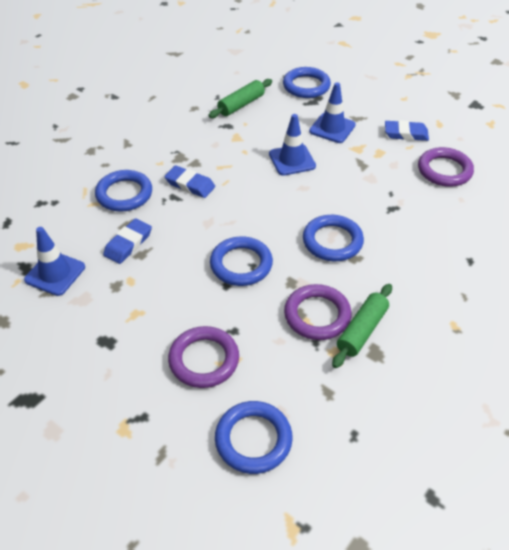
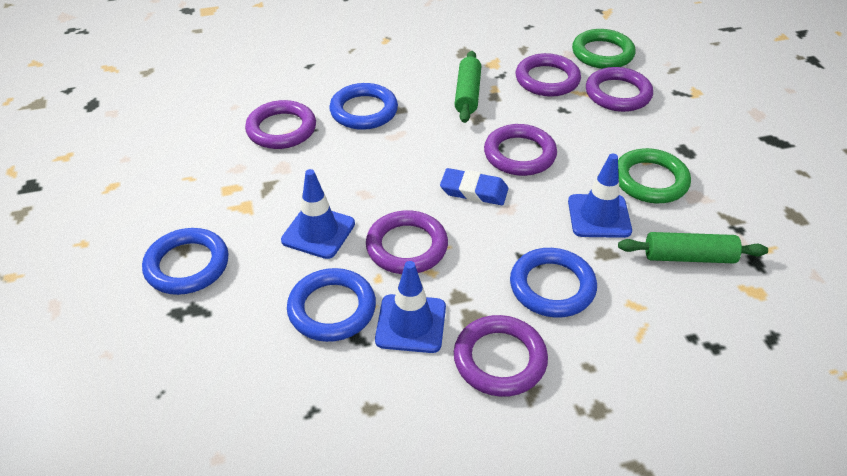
blue eraser: [103,218,152,264] [165,165,215,198] [385,120,429,141] = 3 -> [440,168,508,205] = 1
blue ring: [95,170,152,212] [210,236,273,286] [215,401,293,474] [283,67,331,98] [303,215,364,261] = 5 -> [142,228,229,295] [287,268,376,342] [329,83,398,130] [510,248,597,318] = 4
green ring: none = 0 -> [572,29,636,69] [618,148,691,203] = 2
purple ring: [168,326,239,388] [284,284,352,340] [418,147,474,187] = 3 -> [245,100,316,149] [366,210,448,274] [454,315,548,397] [484,124,557,176] [516,53,581,97] [586,67,653,112] = 6

